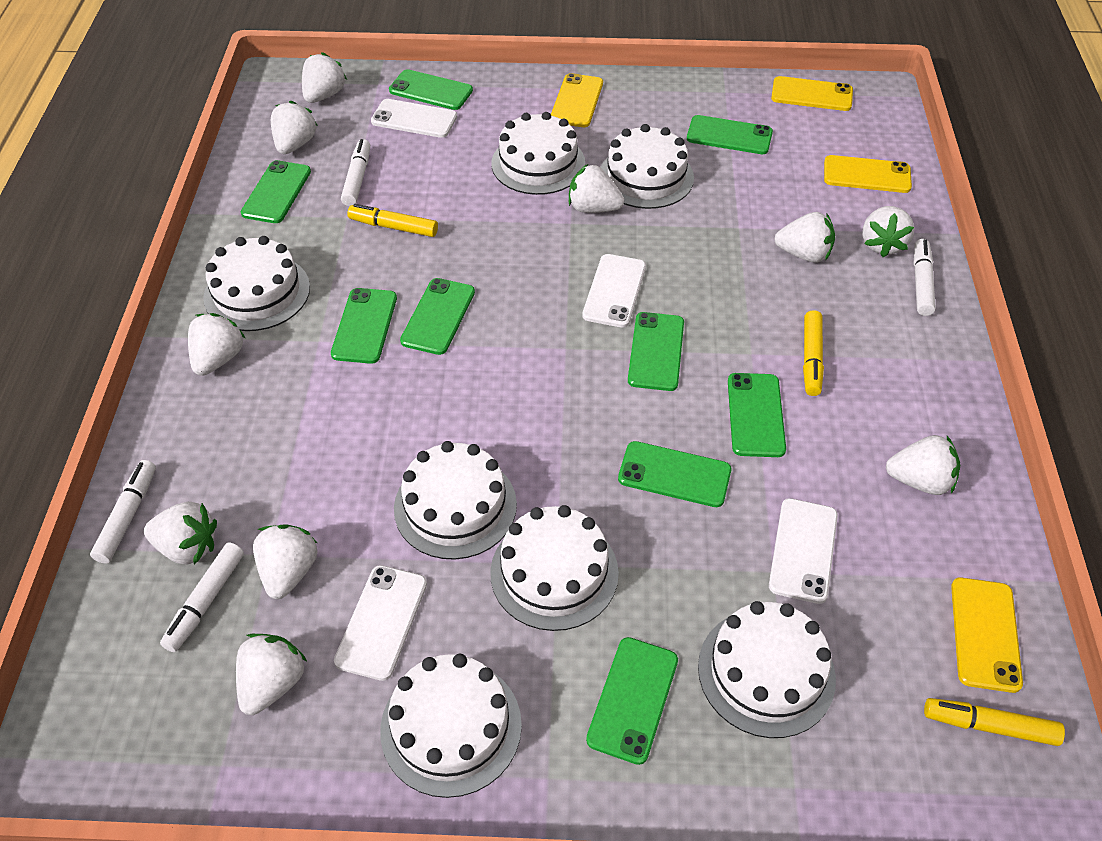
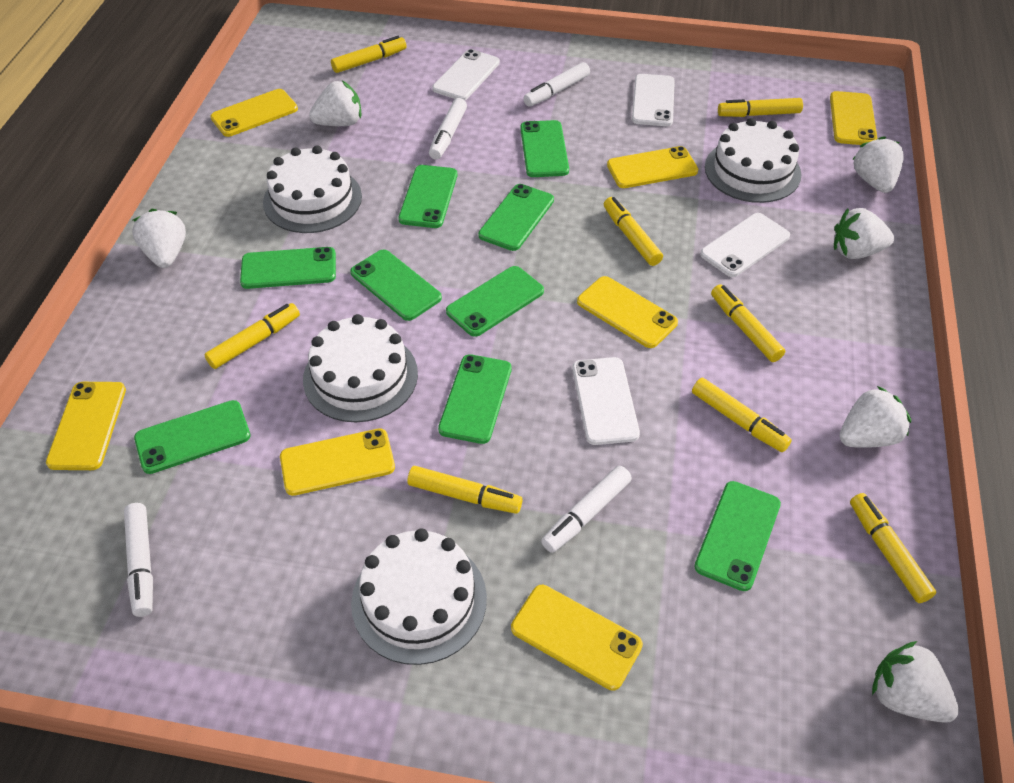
white cake: [203,236,310,331] [380,654,522,798] [394,441,517,560] [490,505,619,631] [492,112,585,195] [600,124,694,209] [698,601,836,738] = 7 -> [263,145,362,233] [303,314,418,422] [351,528,487,665] [705,118,802,203] = 4
white strawberry: [144,502,217,565] [188,313,245,376] [236,634,307,715] [253,524,318,599] [271,101,318,154] [302,52,347,103] [569,164,624,213] [774,212,835,263] [862,206,915,257] [886,435,960,495] = 10 -> [132,209,186,268] [309,81,361,126] [834,208,894,259] [839,386,911,448] [852,136,904,193] [872,641,959,723] = 6
yellow marker: [347,204,438,237] [803,310,824,396] [924,698,1065,746] = 3 -> [204,303,300,369] [331,36,407,73] [407,466,523,514] [604,197,663,266] [692,378,792,452] [711,284,785,362] [718,98,803,117] [850,493,937,603] = 8
yellow phone: [551,73,603,127] [771,76,853,111] [824,155,912,193] [951,577,1023,693] = 4 -> [46,382,126,470] [211,89,298,137] [280,428,395,496] [511,585,643,691] [577,276,678,348] [607,146,698,188] [830,91,878,145] = 7

